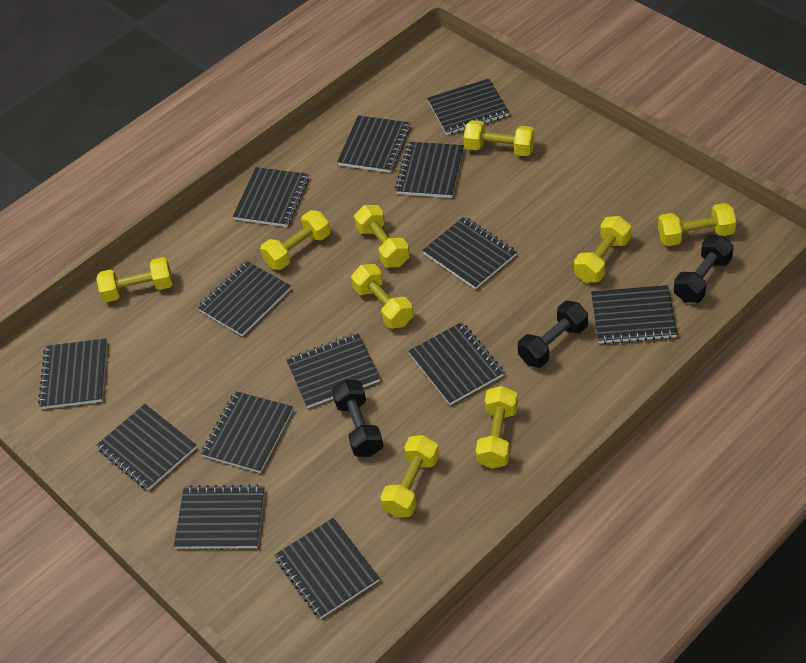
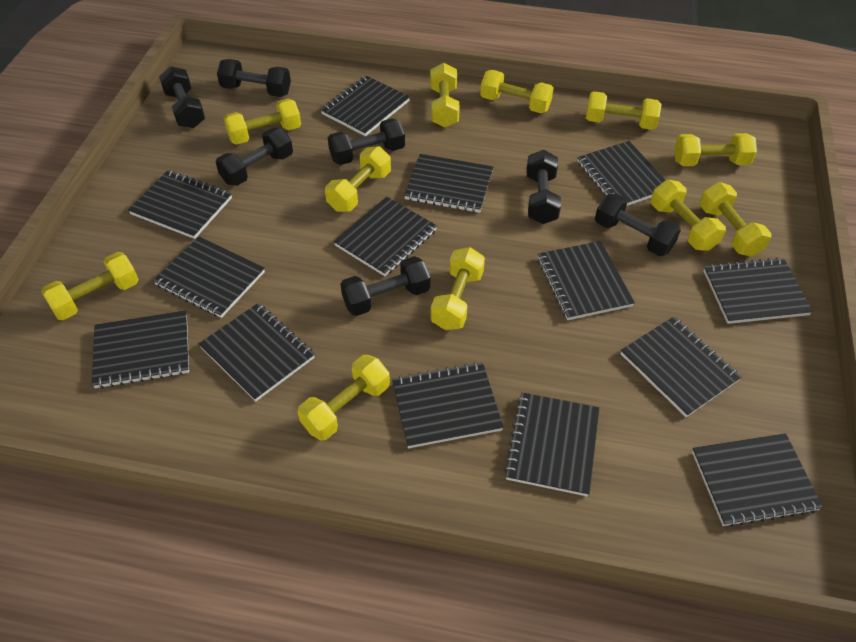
black dumbbell: [332,380,383,457] [518,301,588,368] [674,235,734,303] = 3 -> [159,66,205,128] [216,128,293,186] [217,59,291,97] [328,118,405,165] [341,256,430,316] [526,150,561,224] [595,193,681,256] = 7
yellow dumbbell: [96,257,173,302] [260,210,331,270] [351,264,413,329] [354,205,410,267] [380,435,439,517] [464,120,535,156] [476,386,518,469] [574,216,631,283] [658,203,736,246] = 9 -> [41,252,139,320] [224,99,301,145] [297,355,390,440] [325,146,391,212] [430,63,460,128] [430,247,485,330] [480,70,554,113] [586,91,662,130] [651,180,726,251] [674,133,757,166] [700,182,772,257] = 11

